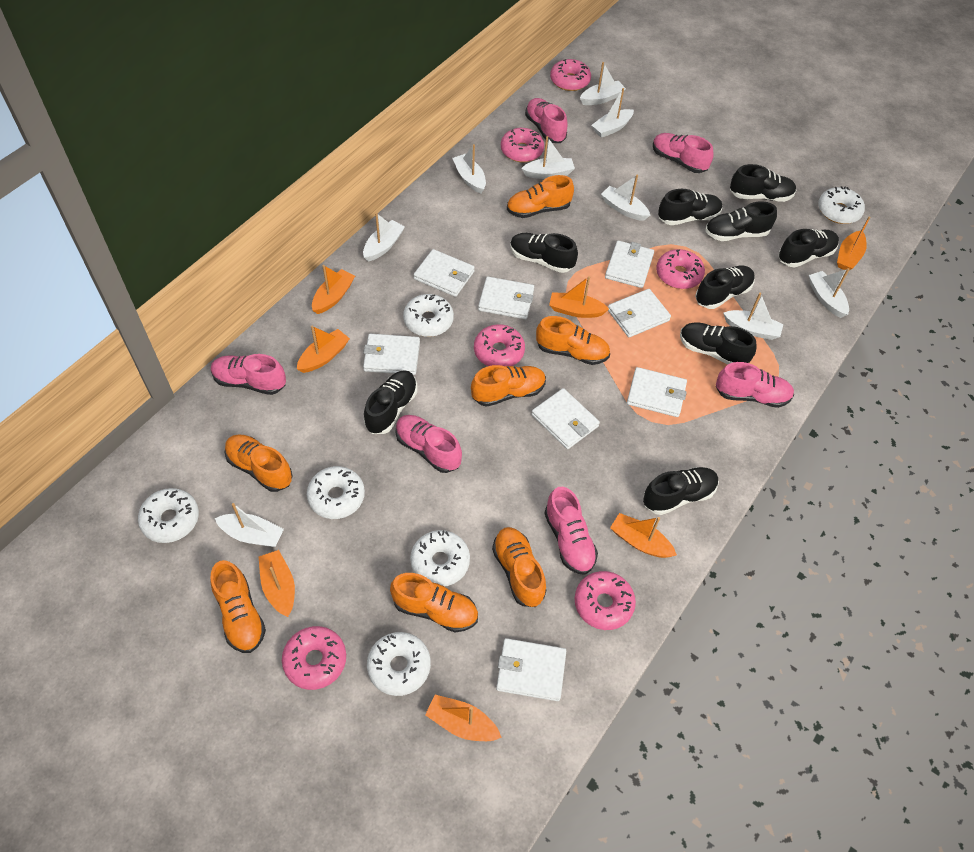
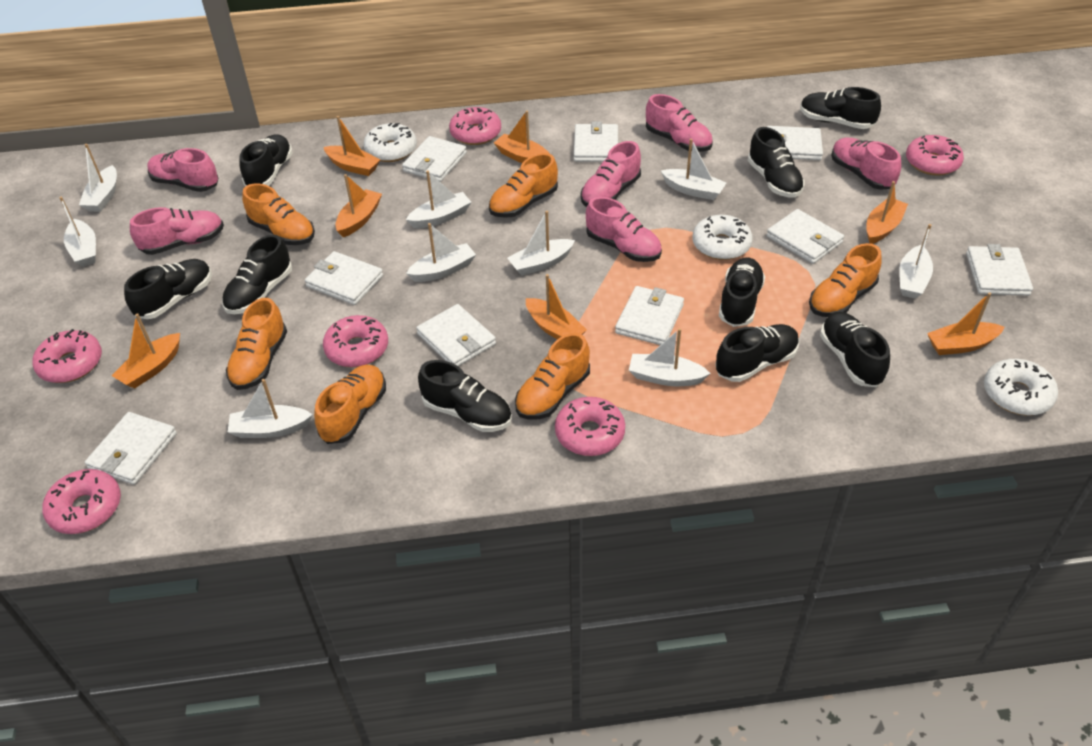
orange shoe: [210,560,266,653] [224,434,293,492] [390,573,478,632] [471,365,546,407] [492,527,546,607] [507,175,574,218] [536,316,610,365] = 7 -> [226,298,287,390] [242,183,315,245] [314,365,386,444] [489,153,558,218] [515,333,590,419] [809,243,882,317] = 6
white donut: [138,488,199,543] [307,466,365,519] [367,632,431,696] [403,294,454,337] [410,530,470,587] [818,186,865,224] = 6 -> [363,123,417,162] [693,215,753,260] [984,359,1058,416] = 3
white wallet: [363,334,420,375] [414,249,475,297] [478,277,534,319] [496,638,566,701] [531,388,600,449] [605,241,654,288] [608,289,671,337] [627,367,687,417] = 8 -> [85,412,177,485] [305,251,383,305] [402,136,467,182] [416,304,496,366] [574,121,618,162] [615,286,684,345] [767,126,823,160] [767,209,844,264] [966,244,1033,296] = 9

